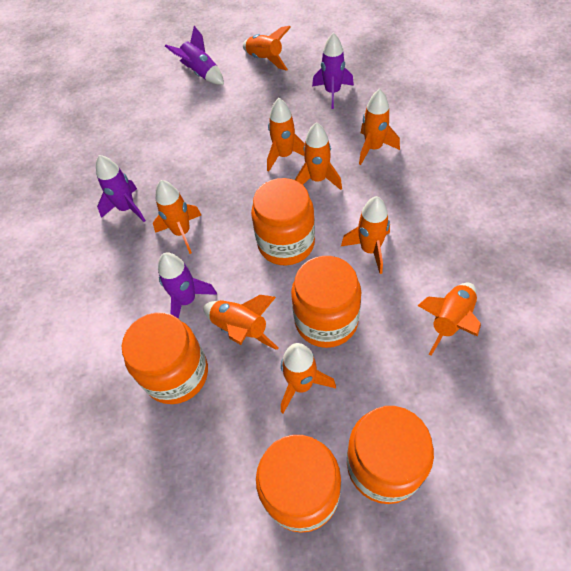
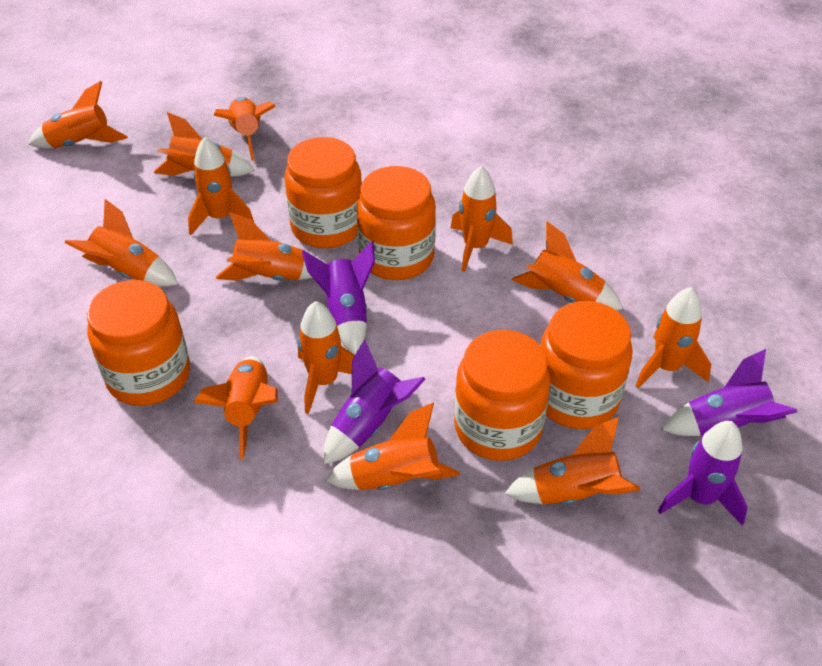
orange rocket: [153,180,201,254] [203,295,278,350] [243,26,291,71] [267,98,305,172] [281,343,336,414] [295,122,342,190] [341,196,390,274] [359,89,400,165] [418,283,481,356] = 9 -> [28,81,128,148] [65,199,178,286] [154,112,255,177] [188,137,254,235] [193,356,278,459] [213,97,276,161] [216,212,313,281] [297,301,355,414] [325,403,460,490] [451,166,513,272] [505,417,640,505] [512,221,623,310] [635,287,711,388] = 13

